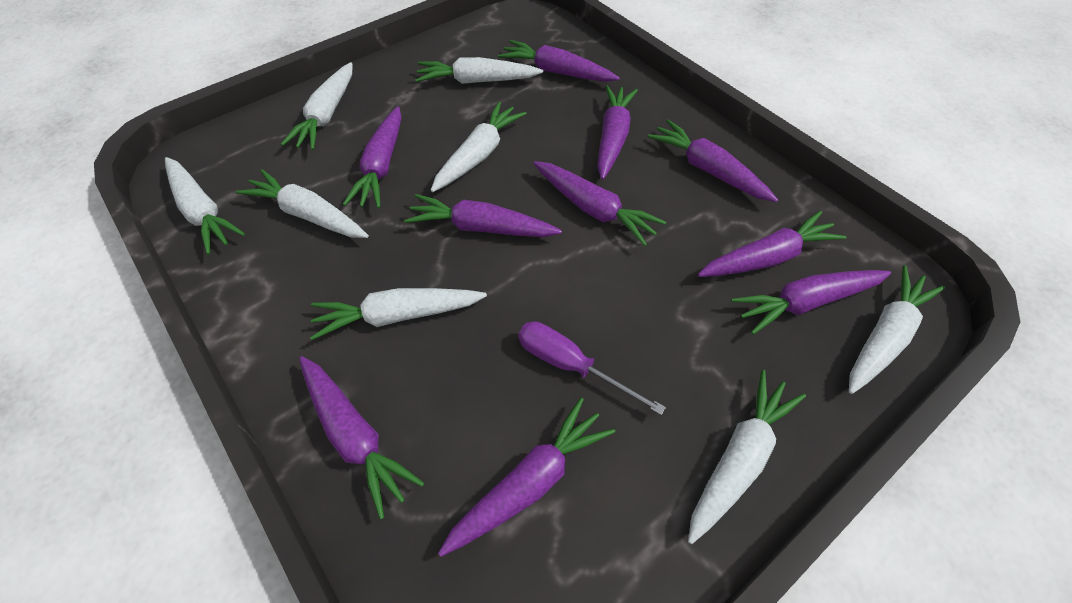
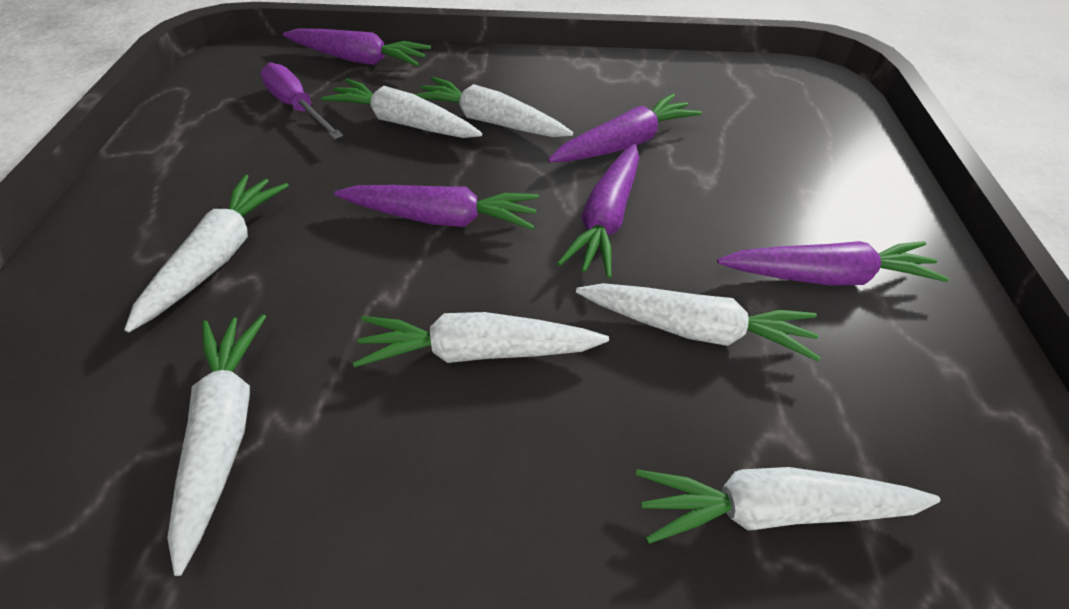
purple carrot: [299,356,424,519] [343,106,402,208] [404,194,562,237] [438,398,615,557] [498,40,620,82] [533,161,666,246] [597,85,638,180] [647,120,778,202] [698,211,846,277] [731,270,891,335] = 10 -> [283,29,431,66] [334,185,539,230] [548,93,702,162] [557,143,639,278] [717,241,949,286] = 5
white carrot: [165,157,245,255] [236,169,369,238] [281,62,353,150] [310,288,487,340] [415,57,543,84] [431,102,527,192] [688,370,806,544] [849,265,945,394] = 8 -> [124,175,289,333] [167,314,266,576] [321,78,482,138] [353,312,609,367] [415,77,573,137] [576,283,821,361] [636,467,941,544] = 7

